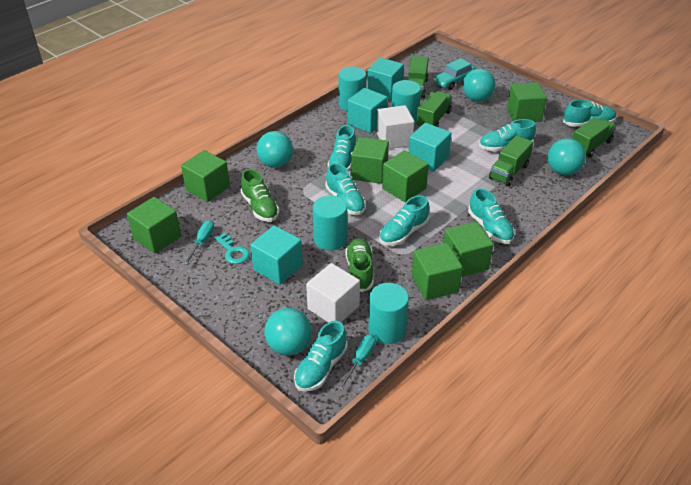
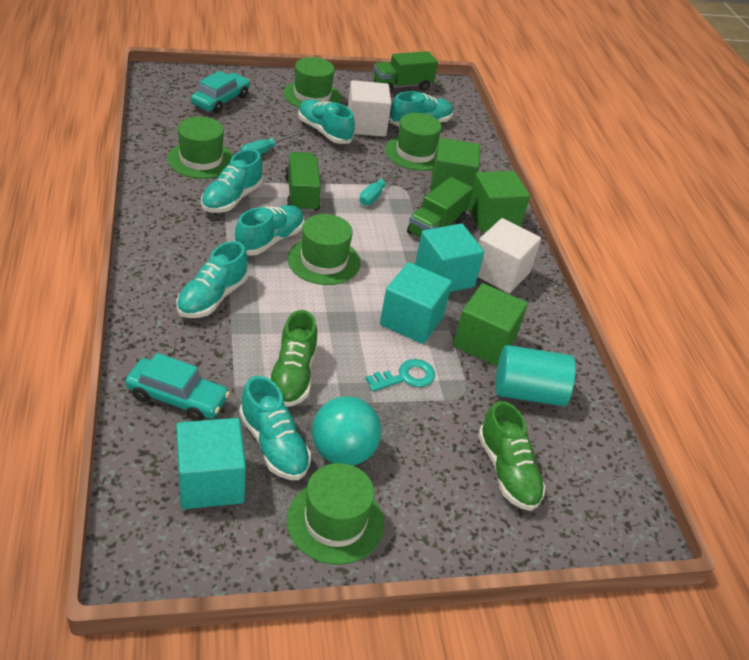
green cube: [127,197,181,254] [181,150,230,202] [352,137,389,184] [382,150,429,202] [412,243,463,300] [443,222,494,277] [507,82,547,122] = 7 -> [430,138,480,192] [453,283,528,366] [468,171,530,232] = 3
green hat: none = 0 -> [168,117,233,179] [283,57,341,108] [287,214,360,285] [287,463,384,565] [385,113,442,171] = 5
green truck: [408,56,428,98] [416,91,452,127] [489,135,533,186] [572,118,616,157] = 4 -> [285,152,321,212] [374,51,438,93] [407,177,473,238] = 3
turquoise ball: [257,131,293,168] [264,308,312,355] [462,69,496,102] [548,138,586,175] = 4 -> [312,396,381,466] = 1
turquoise car: [434,58,476,90] = 1 -> [125,353,230,421] [191,71,250,113] = 2
turquoise cube: [250,225,303,285] [347,88,388,133] [367,57,404,100] [408,123,451,172] = 4 -> [176,418,246,509] [380,262,452,344] [415,223,484,292] = 3
turquoise cylinder: [313,195,347,251] [339,67,366,111] [368,283,409,344] [391,80,421,124] = 4 -> [496,345,576,406] = 1
turquoise shoe: [294,321,348,392] [325,163,366,215] [328,125,356,171] [379,195,429,246] [468,188,515,244] [479,119,536,151] [563,100,617,127] = 7 -> [176,241,248,318] [201,149,263,213] [234,205,304,256] [239,376,311,480] [298,99,355,144] [390,91,454,127] = 6

